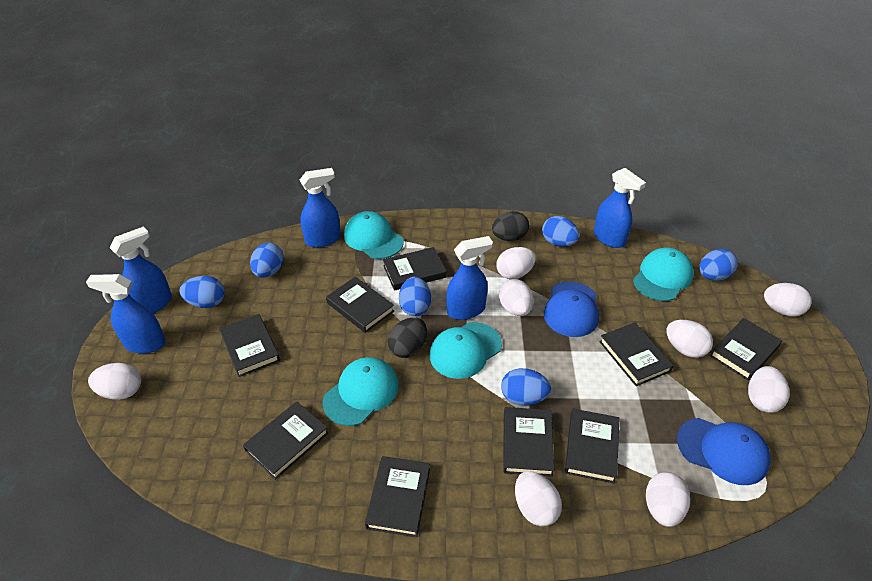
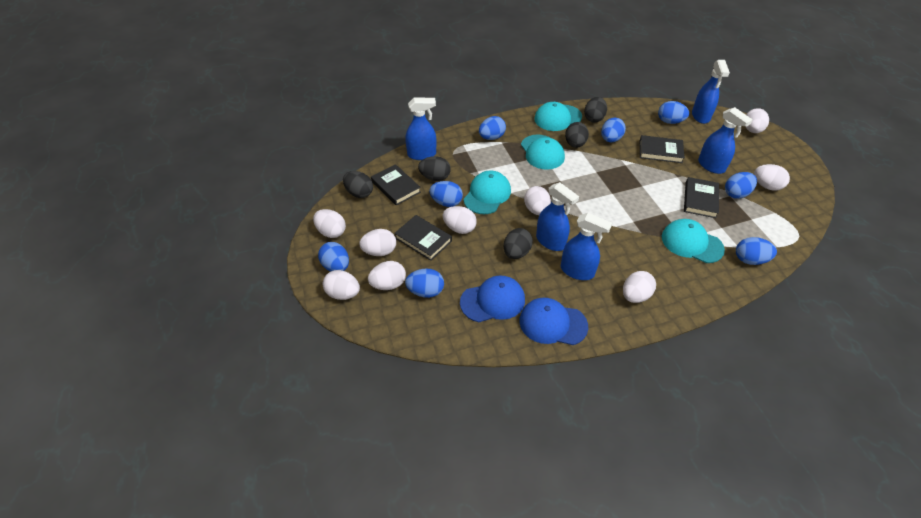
black book: [219,314,280,377] [243,402,328,480] [326,277,394,333] [365,456,430,537] [383,247,447,291] [503,407,555,477] [565,409,619,483] [599,322,674,386] [710,318,782,381] = 9 -> [371,164,421,206] [394,215,452,261] [640,135,685,163] [684,177,719,218] = 4
black egg: [388,317,427,358] [492,211,529,241] = 2 -> [343,171,373,198] [418,156,451,181] [504,228,533,259] [565,122,589,148] [584,97,607,123] = 5
blue egg: [179,276,225,308] [250,243,284,277] [399,277,431,316] [501,368,551,406] [542,216,580,247] [699,249,738,281] = 6 -> [318,242,349,271] [405,268,444,298] [429,181,463,207] [479,116,506,140] [601,118,626,142] [658,101,689,124] [725,172,757,199] [736,237,777,265] = 8
white egg: [88,363,141,400] [496,247,536,279] [499,279,533,316] [515,471,562,526] [646,472,690,527] [667,320,713,358] [748,366,790,413] [764,283,811,317] = 8 -> [313,209,346,238] [323,270,360,300] [359,229,396,256] [368,261,406,290] [443,206,477,234] [524,186,551,215] [623,271,656,303] [745,108,769,133] [754,164,790,191] = 9

